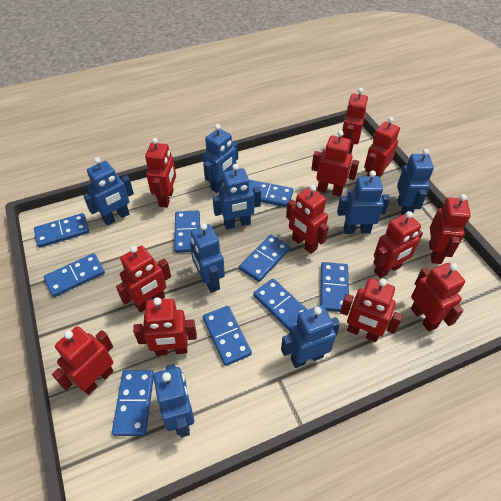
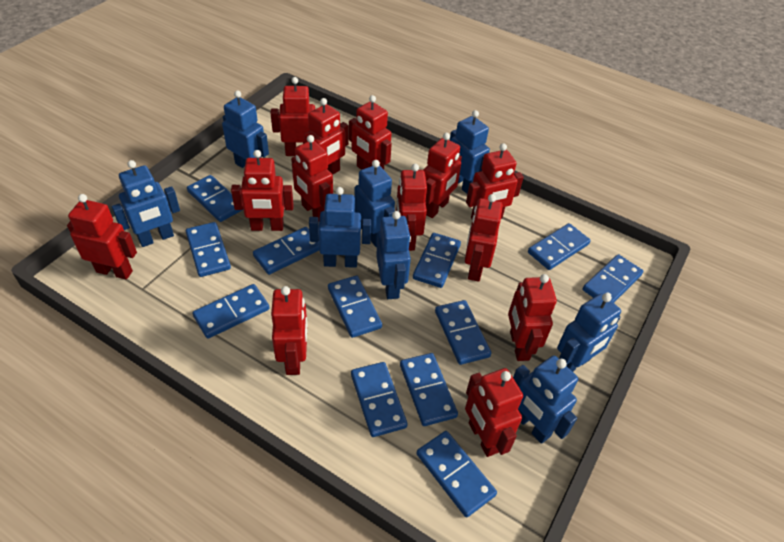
blue domino: [34,213,89,248] [44,253,105,297] [112,370,154,436] [174,210,200,253] [203,306,252,366] [239,235,290,282] [249,180,293,207] [253,278,308,331] [320,262,349,312] = 9 -> [186,222,231,277] [187,175,242,222] [193,284,269,339] [253,227,320,275] [328,276,382,338] [351,362,408,437] [400,353,458,426] [413,233,461,288] [417,431,497,517] [435,300,491,365] [528,223,590,270] [583,254,643,303] = 12
red robot: [52,326,113,395] [116,245,171,313] [133,297,197,356] [145,138,176,207] [286,185,329,254] [311,130,359,196] [340,278,403,342] [341,88,368,154] [364,117,400,177] [373,211,423,278] [411,263,465,332] [429,194,471,264] = 12 -> [67,194,137,280] [231,150,294,231] [270,77,315,156] [271,286,307,375] [291,135,333,219] [304,98,349,175] [349,95,392,170] [396,164,427,251] [423,133,462,218] [465,194,503,282] [465,368,523,457] [466,143,524,219] [508,274,557,361] = 13

